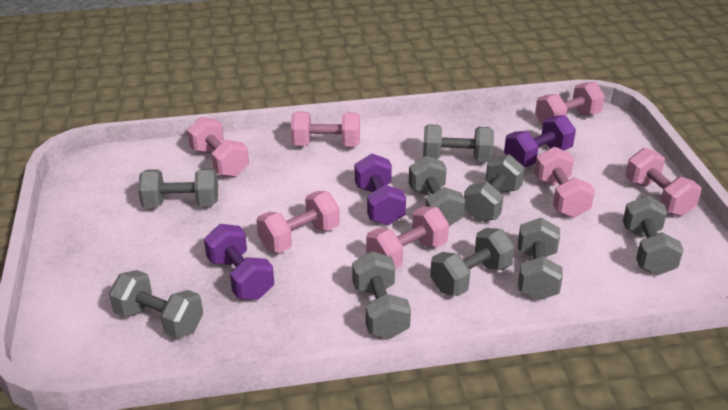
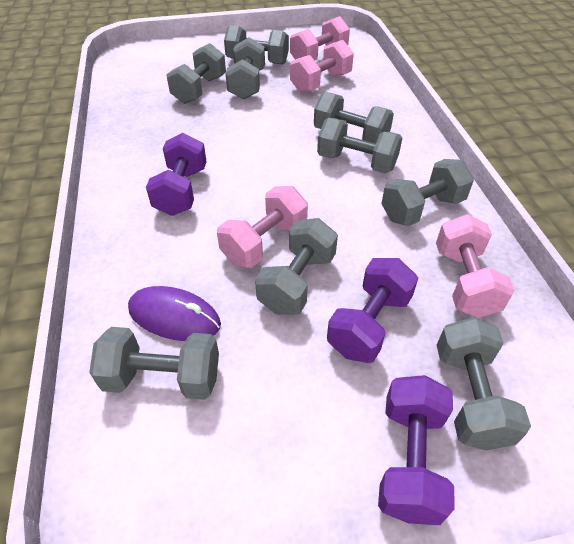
pink dumbbell: [187,117,249,177] [256,191,340,253] [291,112,360,147] [366,206,449,269] [534,147,595,218] [535,82,605,126] [626,148,701,216] = 7 -> [217,186,308,268] [290,16,350,60] [290,40,354,93] [436,214,515,318] = 4
purple mouse: none = 0 -> [128,286,221,341] = 1

